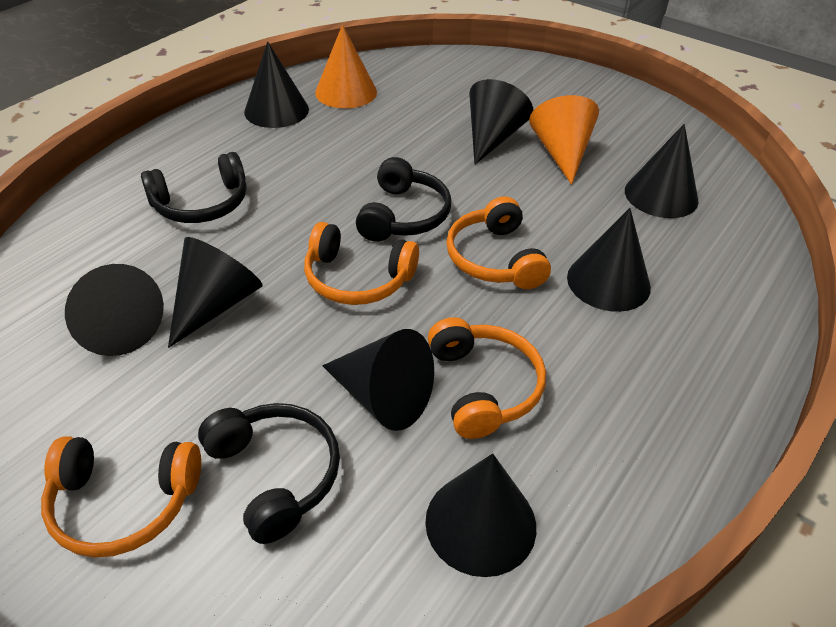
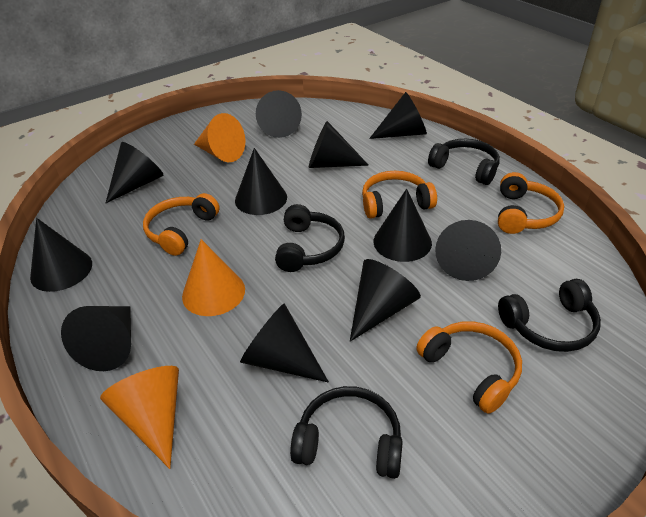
black cone: [65,264,164,356] [168,237,263,348] [244,41,309,128] [322,329,434,431] [425,453,536,577] [469,79,533,164] [567,208,651,312] [625,124,699,218] = 8 -> [30,218,92,292] [61,306,131,371] [106,142,163,203] [235,148,287,215] [240,303,329,382] [256,90,302,138] [309,121,369,168] [350,259,421,342] [369,92,427,139] [373,189,432,262] [435,220,501,281] = 11
black headphones: [141,152,246,223] [198,403,340,544] [356,157,451,242] = 3 -> [275,204,345,272] [290,386,403,479] [428,139,500,185] [498,279,601,352] = 4
orange cone: [315,25,377,108] [529,95,599,185] = 2 -> [100,366,179,469] [182,239,245,316] [194,113,245,162] = 3

